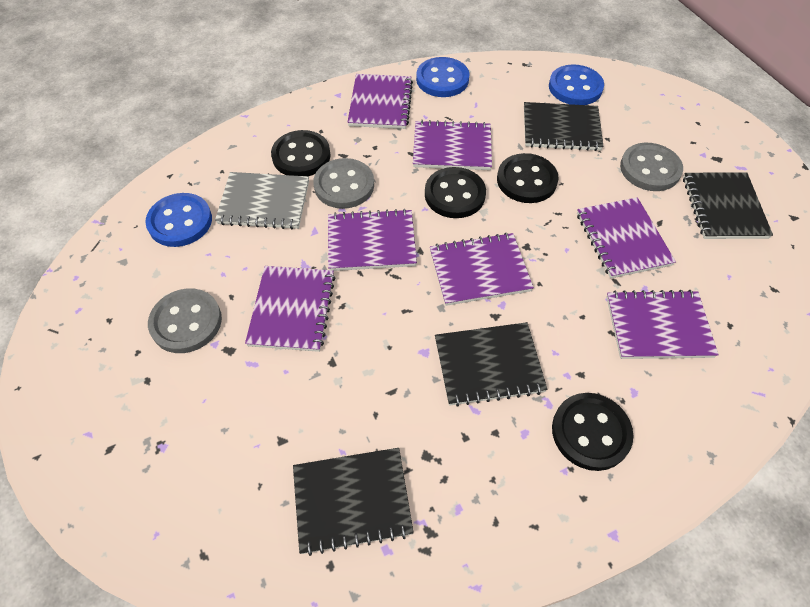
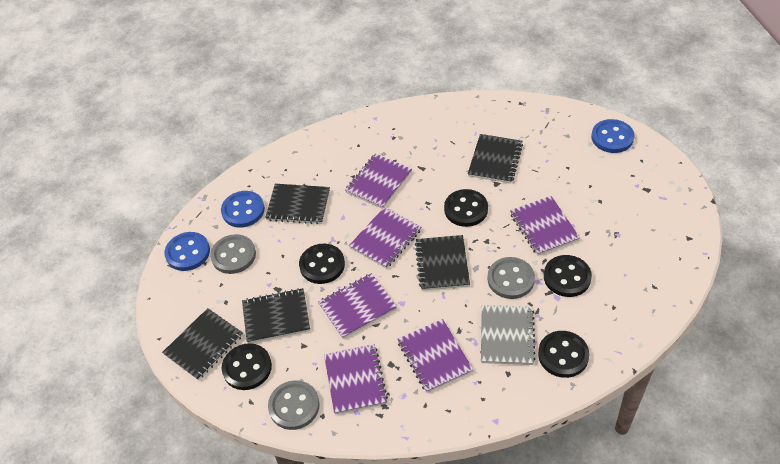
black button: [271,130,331,176] [425,167,486,218] [497,153,559,203] [552,393,633,471] = 4 -> [222,343,272,390] [299,244,345,284] [444,189,488,227] [538,331,590,378] [544,255,592,297] = 5
black notebook: [293,448,414,556] [435,322,547,407] [524,102,604,151] [683,172,773,239] = 4 -> [162,308,243,380] [242,288,310,343] [265,184,330,224] [415,235,470,291] [468,134,523,184] = 5
purple notebook: [245,266,335,352] [328,209,417,271] [347,74,413,129] [413,120,492,170] [430,233,534,306] [577,197,676,279] [606,290,719,359] = 7 -> [318,273,397,339] [324,344,388,414] [345,154,412,209] [349,207,421,269] [397,319,473,393] [510,196,580,256] = 6

